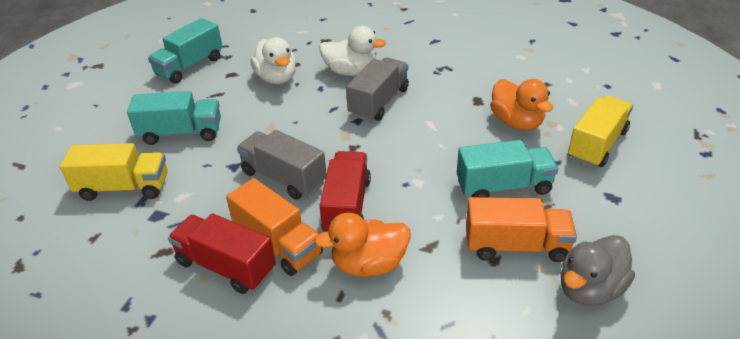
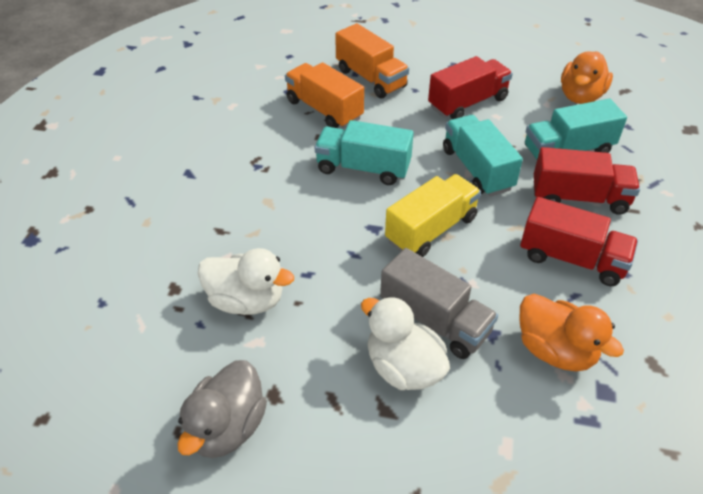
grey truck: [237,130,326,200] [346,57,409,121] = 2 -> [380,248,498,359] = 1
red truck: [168,213,276,294] [320,151,371,232] = 2 -> [428,56,513,119] [520,197,638,286] [534,147,640,215] = 3
yellow truck: [60,143,168,201] [568,95,633,167] = 2 -> [385,174,481,257] = 1

